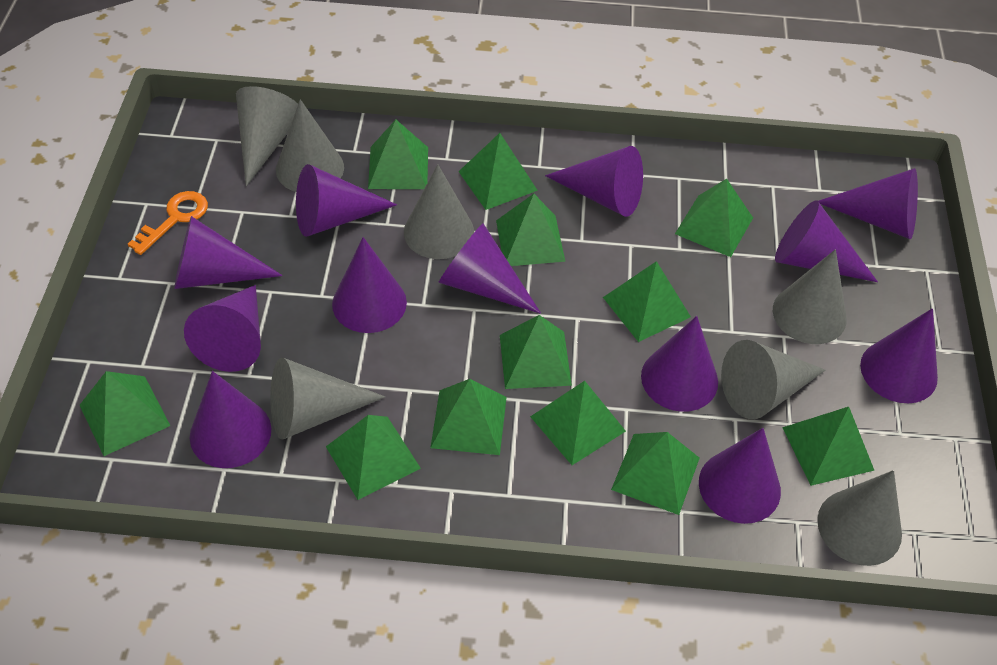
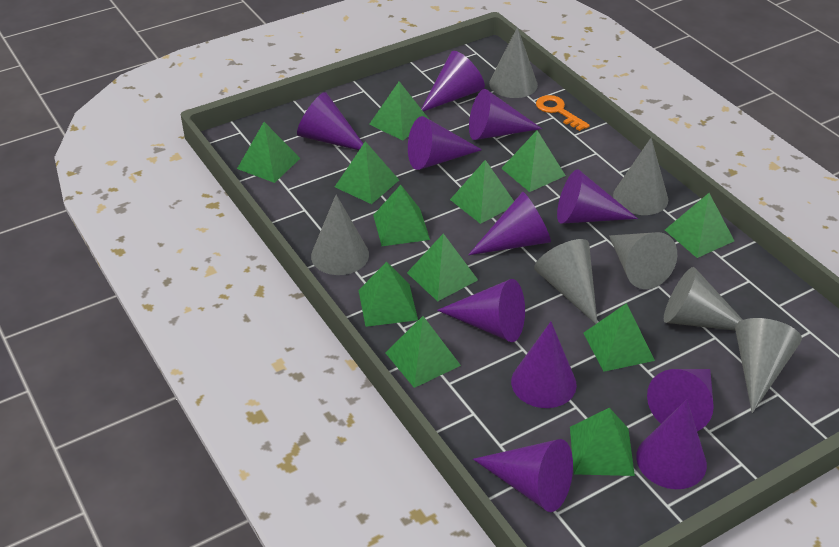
purple cone: [174,216,282,289] [184,285,261,372] [189,371,271,468] [296,164,397,237] [332,237,407,333] [439,223,541,314] [545,146,643,217] [641,316,718,412] [699,428,781,524] [775,200,878,282] [818,168,918,239] [860,308,938,403] = 12 -> [297,92,363,150] [408,116,482,170] [421,51,485,111] [437,279,525,342] [468,192,551,255] [469,89,542,140] [473,439,573,512] [511,322,577,408] [557,169,638,224] [636,399,707,489] [647,369,714,431] = 11

